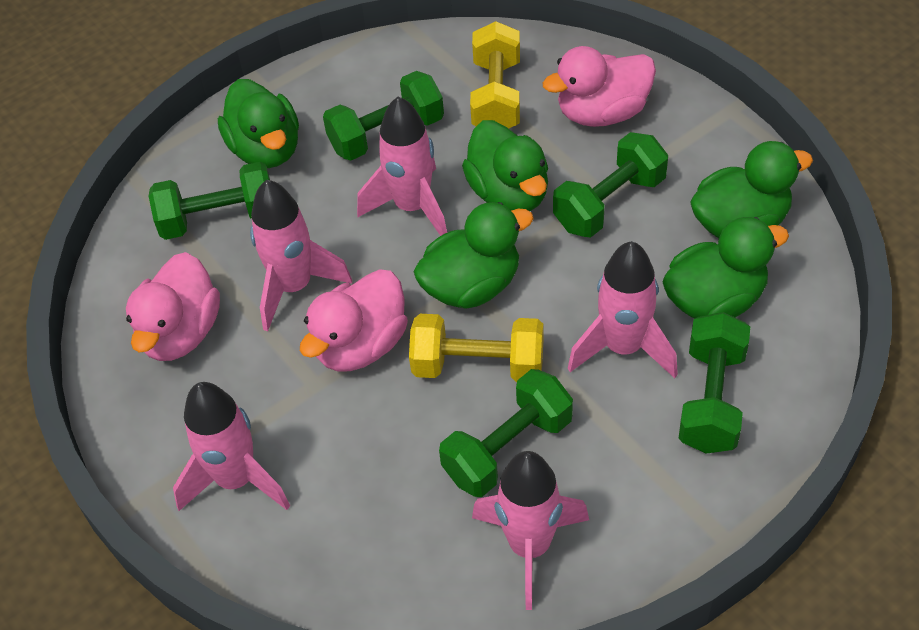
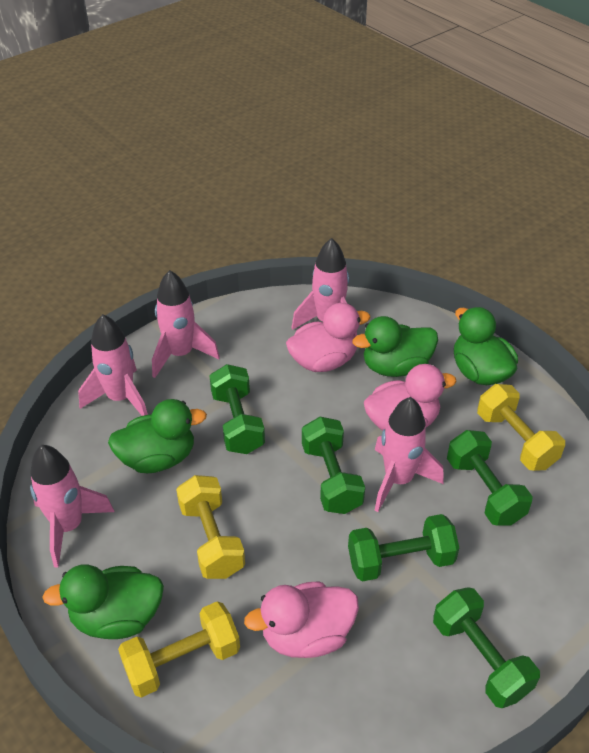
green duck: [218,79,299,168] [414,202,534,309] [462,120,548,211] [662,217,789,319] [690,141,813,238] = 5 -> [42,564,164,639] [108,399,207,473] [352,316,438,377] [454,307,518,385] = 4
yellow dumbbell: [409,314,544,382] [470,21,520,129] = 2 -> [118,601,240,698] [176,475,245,579] [477,384,565,471] = 3

